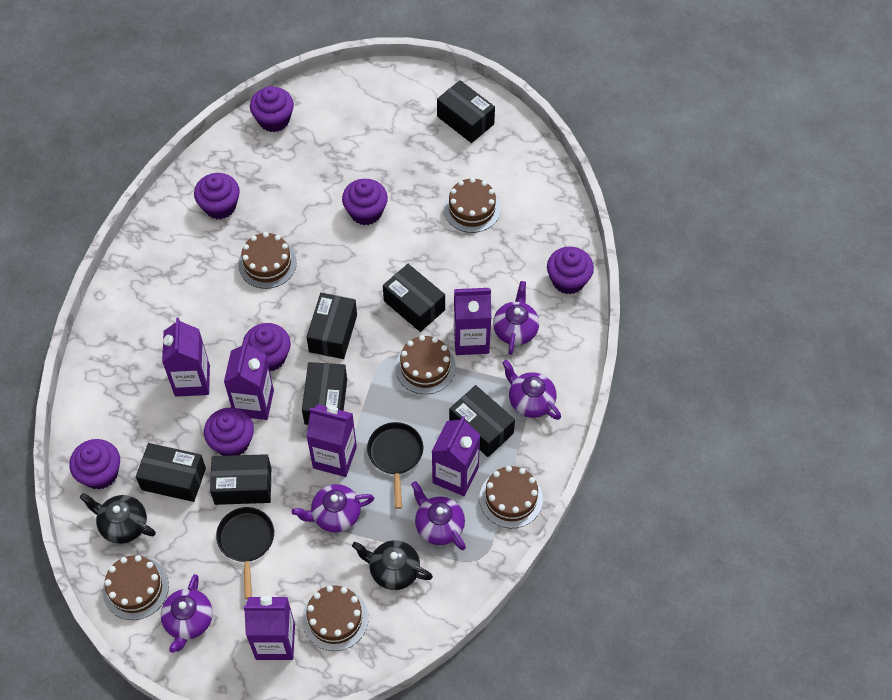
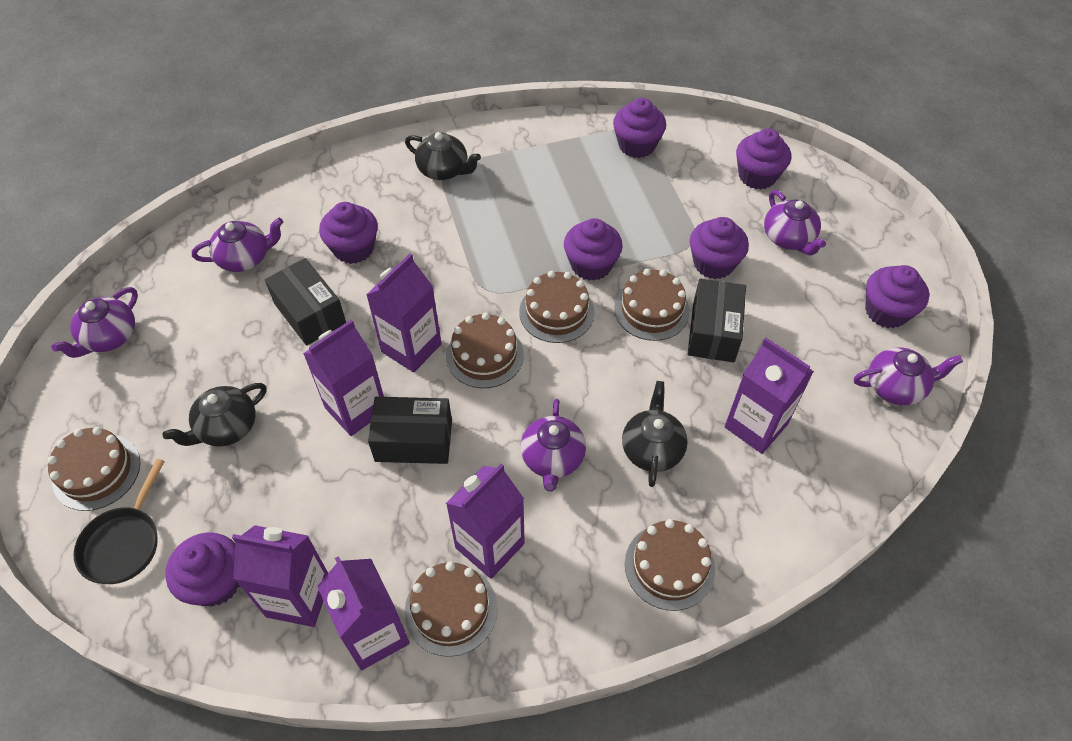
black box: [136,443,206,502] [210,454,271,505] [302,362,347,425] [306,293,357,359] [383,264,445,332] [437,80,495,143] [449,385,515,457] = 7 -> [265,258,346,346] [368,397,452,464] [688,279,746,362] = 3
black pan: [216,507,274,599] [367,422,423,509] = 2 -> [74,459,165,584] = 1
black teapot: [80,493,156,544] [352,540,433,590] = 2 -> [163,383,266,447] [405,132,481,180] [622,381,688,487] = 3

